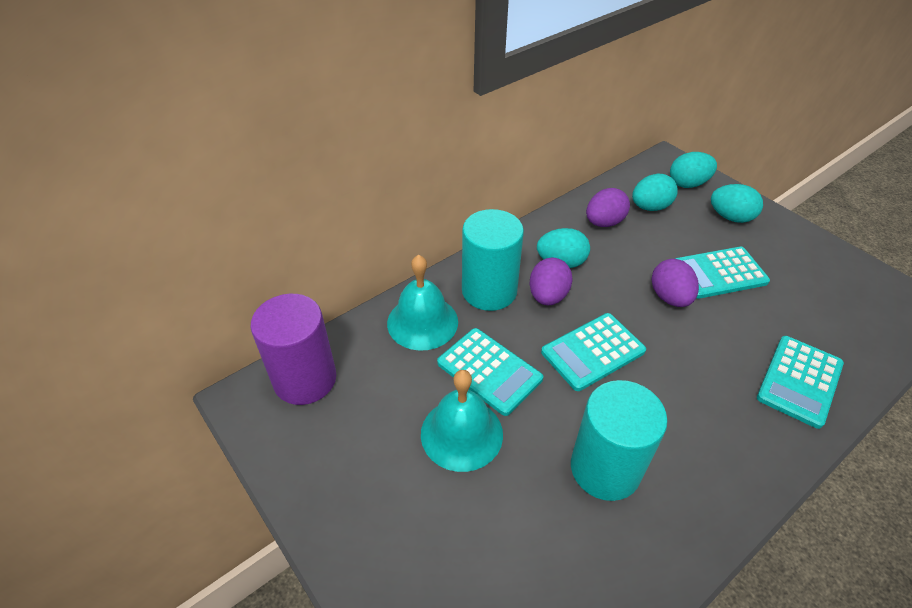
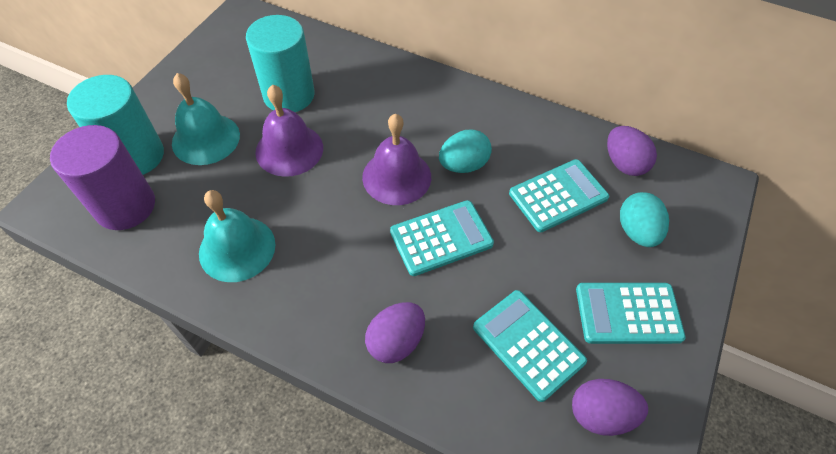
purple bell: none = 0 -> [255,84,323,177] [362,114,431,205] = 2
turquoise egg: [537,228,590,268] [632,174,678,211] [670,152,717,188] [711,184,763,223] = 4 -> [439,130,492,173] [620,192,669,247] = 2

